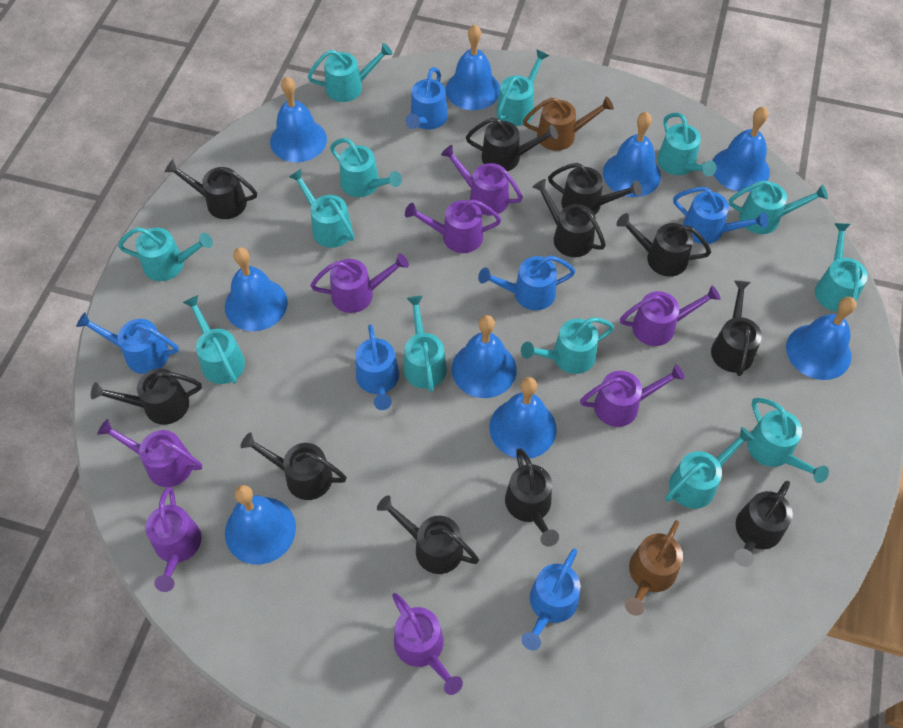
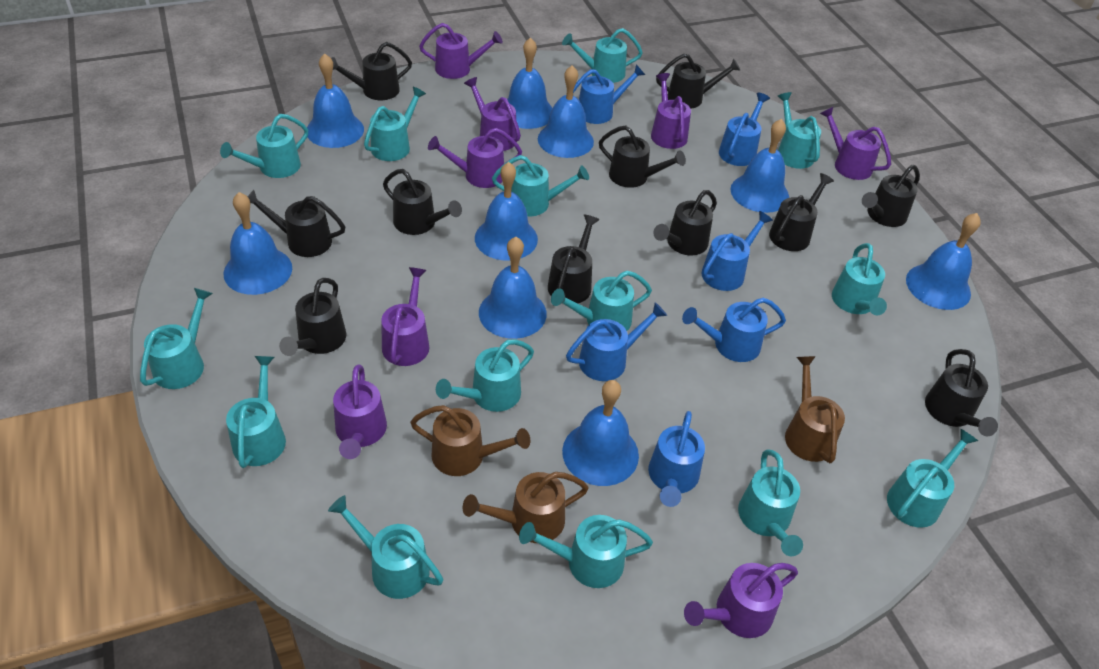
brown watering can: [523,96,614,151] [625,520,683,616] = 2 -> [410,405,530,476] [463,472,589,543] [785,356,845,463] = 3
turquoise watering can: [118,227,213,281] [183,295,245,384] [289,169,354,248] [308,43,393,102] [330,138,402,197] [404,296,447,392] [497,49,549,126] [521,318,614,374] [657,113,716,176] [665,427,755,509] [729,180,828,234] [747,398,829,483] [815,223,868,312] = 13 -> [140,288,213,389] [220,114,308,178] [226,356,286,468] [328,495,443,599] [364,87,426,161] [436,339,534,412] [492,155,589,216] [519,515,653,588] [551,271,652,331] [562,28,643,83] [738,449,803,556] [778,92,821,169] [832,243,887,315] [887,428,978,528] = 14

